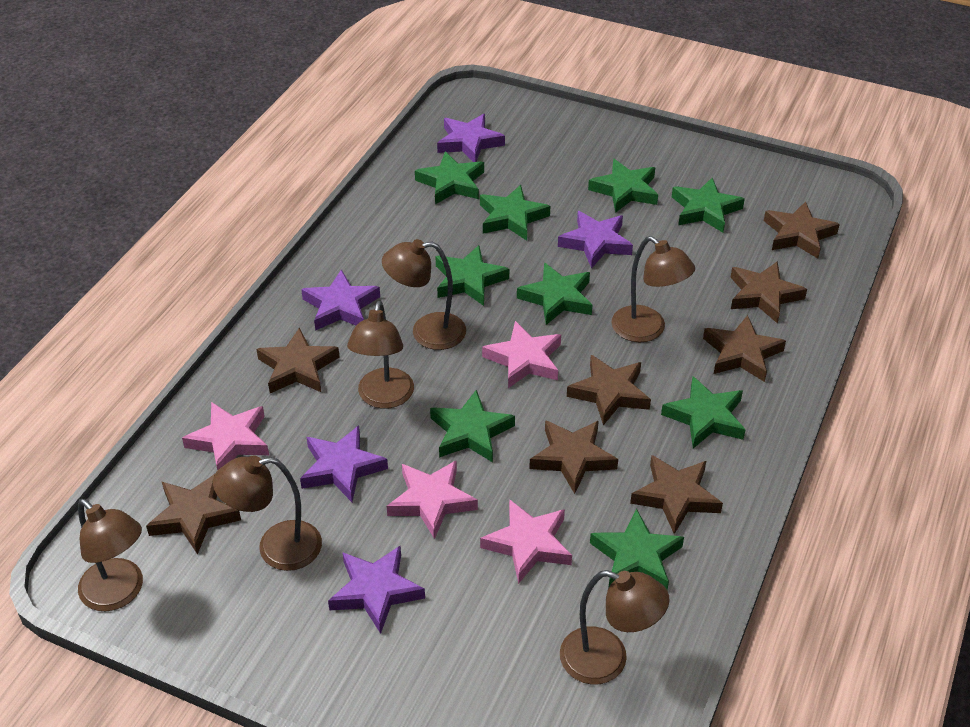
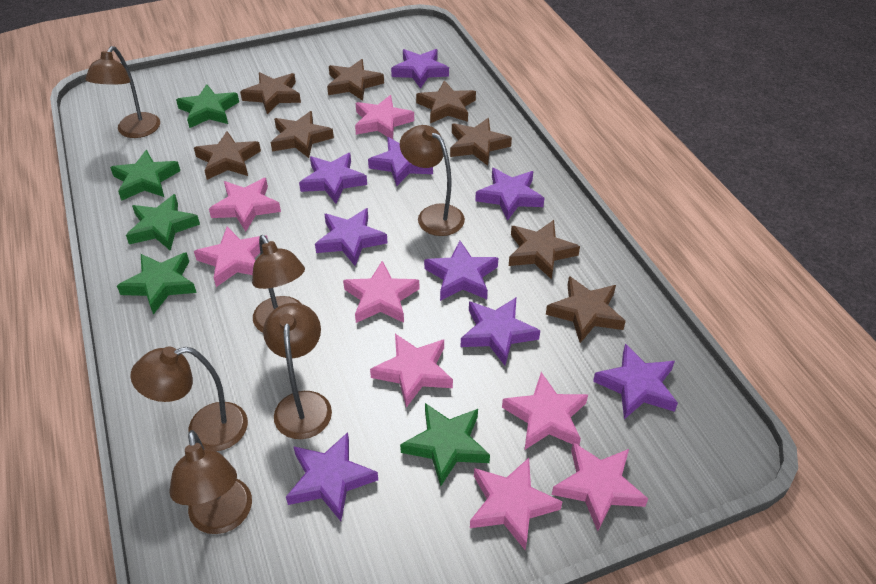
green star: [415,151,484,204] [430,390,515,462] [435,245,509,306] [480,185,550,241] [517,263,592,325] [588,159,658,213] [590,508,684,590] [661,376,746,448] [672,178,745,232] = 9 -> [110,150,180,200] [117,252,197,315] [126,194,200,251] [176,84,239,128] [400,403,490,486] = 5
pink star: [182,402,269,470] [387,460,478,539] [480,499,572,584] [482,321,561,388] = 4 -> [194,227,268,287] [209,178,281,232] [343,261,419,323] [355,95,414,139] [370,334,453,408] [470,458,563,550] [502,372,588,449] [552,442,648,531] = 8
purple star: [300,426,388,502] [301,269,380,331] [328,546,425,634] [437,114,505,162] [558,211,633,269] = 5 -> [286,432,378,521] [299,153,367,204] [315,208,388,266] [368,137,433,186] [391,49,449,89] [424,241,498,301] [461,298,540,365] [475,168,544,221] [593,344,678,419] = 9

